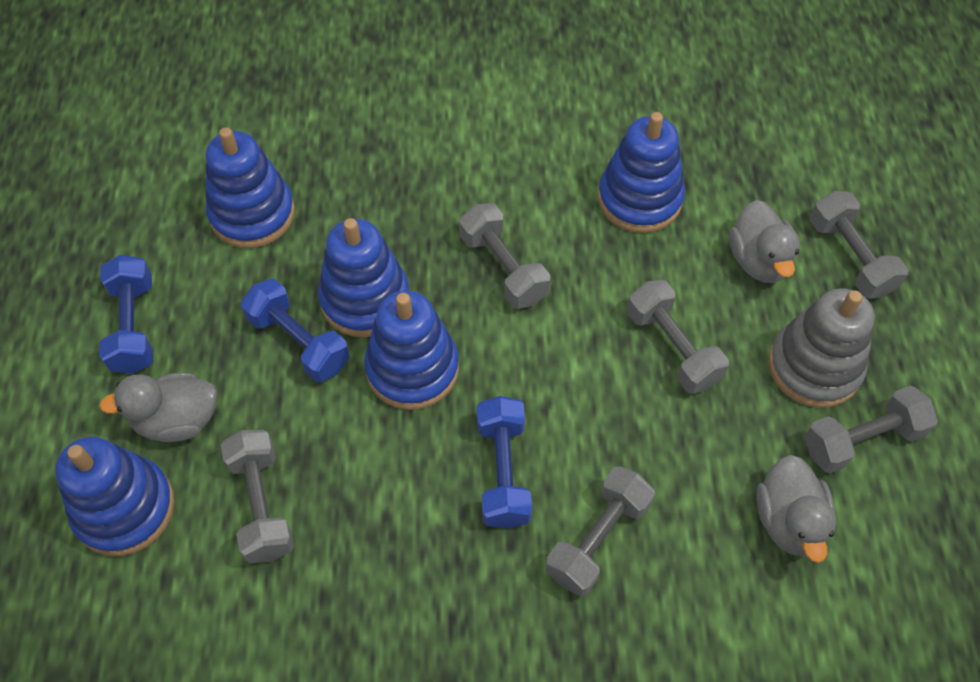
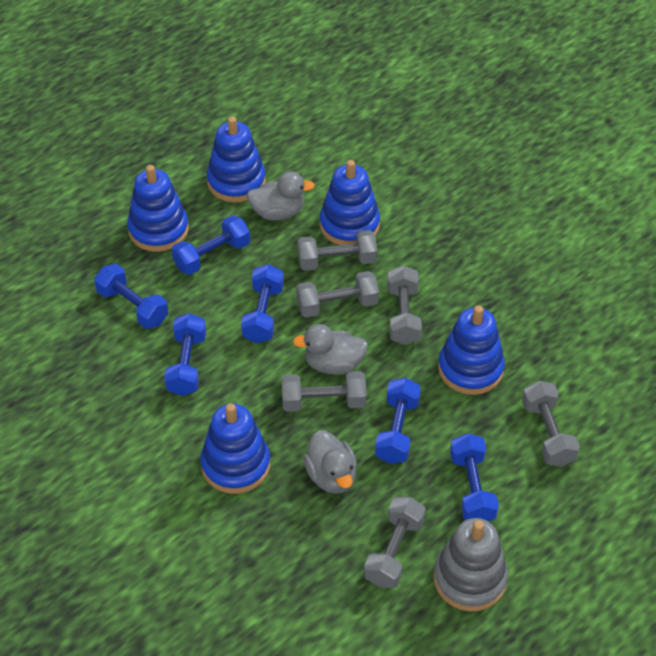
blue dumbbell: [99,255,153,374] [241,279,350,382] [477,396,532,529] = 3 -> [94,264,168,329] [164,313,206,396] [172,216,250,275] [241,264,284,343] [375,378,421,464] [450,433,499,521] = 6

